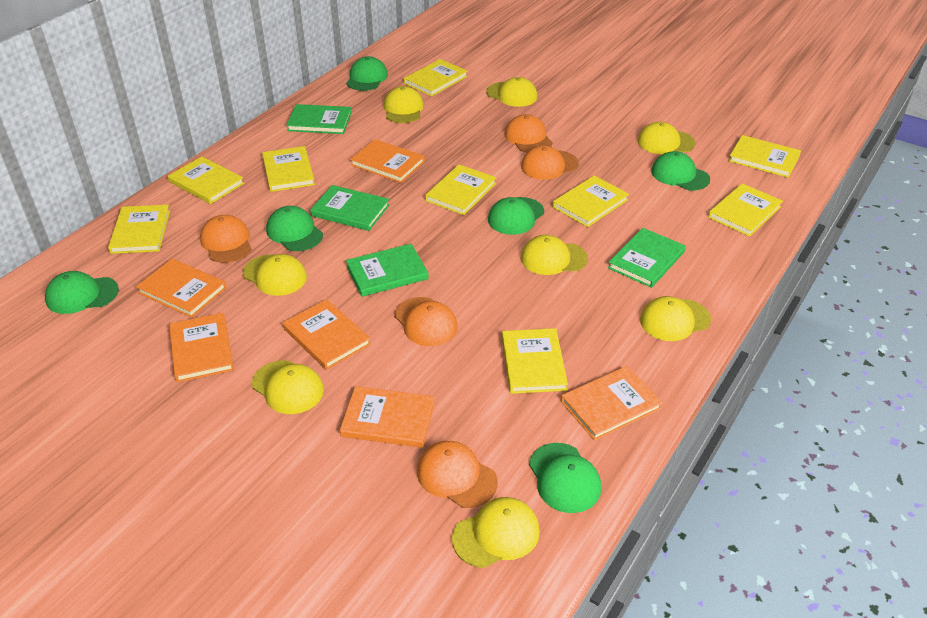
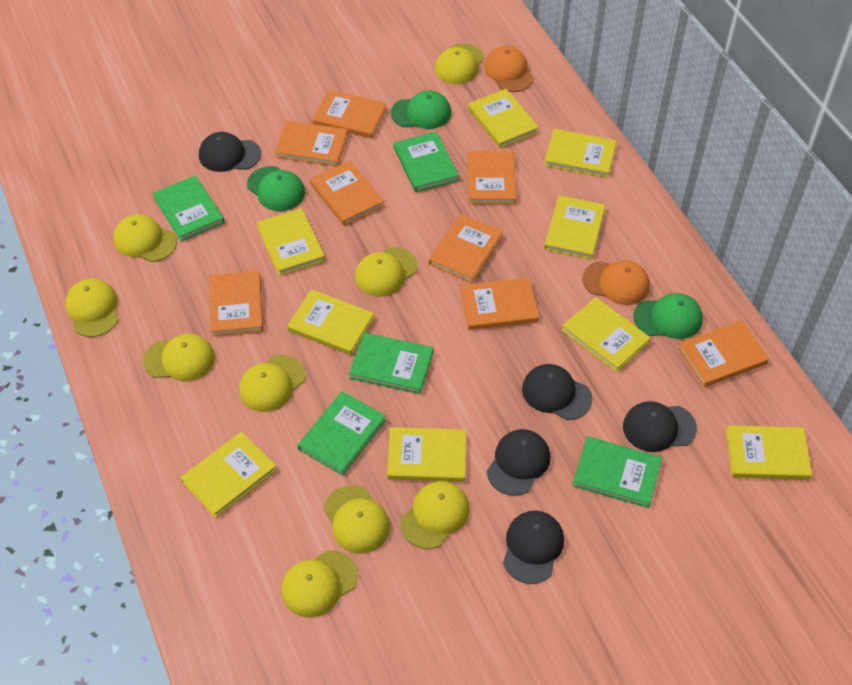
black cap: none = 0 -> [199,132,261,172] [487,429,550,496] [503,511,564,584] [522,364,592,420] [623,401,697,452] = 5
green book: [286,104,352,134] [310,185,389,231] [346,244,429,297] [608,228,686,288] = 4 -> [152,175,225,242] [298,391,386,475] [349,333,433,394] [393,132,459,192] [572,436,662,508] = 5
green cap: [45,271,119,314] [266,206,323,251] [346,56,388,91] [488,197,544,235] [529,443,601,513] [651,151,710,191] = 6 -> [247,166,305,211] [391,90,451,129] [633,293,703,339] = 3
orange book: [136,259,227,318] [169,313,234,383] [283,299,371,370] [340,386,435,448] [350,139,425,183] [561,366,663,441] = 6 -> [209,271,263,336] [274,120,348,167] [310,161,384,226] [312,90,387,138] [428,214,503,283] [460,278,539,330] [467,151,516,204] [678,320,769,387] = 8
orange cap: [200,215,251,263] [395,297,458,346] [417,441,498,508] [505,114,553,153] [521,146,579,180] = 5 -> [484,46,534,92] [582,260,650,305] = 2
yellow cap: [243,254,307,296] [252,360,324,414] [384,86,424,123] [452,497,540,568] [486,77,538,107] [521,235,588,275] [638,122,695,154] [640,296,711,341] = 8 -> [66,279,118,337] [113,214,177,262] [143,333,215,381] [239,355,306,412] [281,550,358,617] [324,485,390,554] [355,247,418,297] [401,481,470,549] [435,44,484,84] = 9

